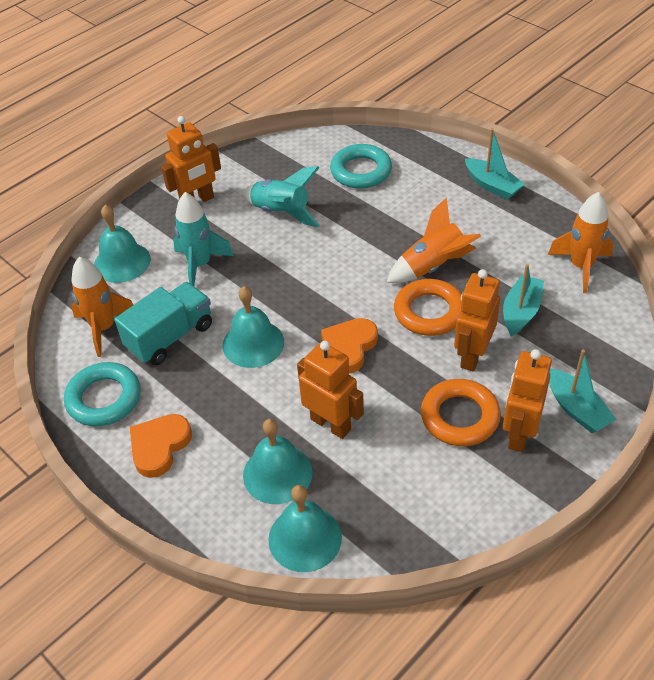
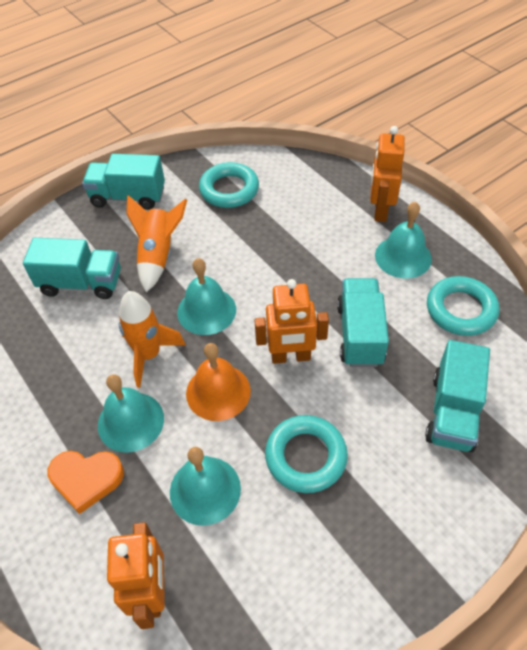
orange bell: none = 0 -> [186,343,251,421] = 1
orange heart: [130,414,192,478] [321,318,378,374] = 2 -> [47,451,124,514] = 1
orange ring: [394,279,462,336] [421,379,501,446] = 2 -> none = 0
orange robot: [161,116,221,202] [297,341,364,439] [454,269,500,371] [503,349,552,452] = 4 -> [107,522,165,629] [254,279,329,364] [370,126,405,222] = 3
orange rocket: [71,257,133,357] [386,197,481,283] [548,192,613,293] = 3 -> [119,291,186,388] [126,195,187,292] = 2
turquoise boat: [465,128,525,200] [503,264,544,336] [549,350,617,433] = 3 -> none = 0
turquoise ring: [64,362,141,427] [330,144,392,189] = 2 -> [199,162,259,208] [265,415,348,493] [427,276,499,336] = 3
turquoise rocket: [173,192,234,286] [242,166,320,227] = 2 -> none = 0
turquoise truck: [115,282,212,365] = 1 -> [23,238,121,299] [82,154,165,210] [337,278,389,367] [425,340,490,452] = 4

